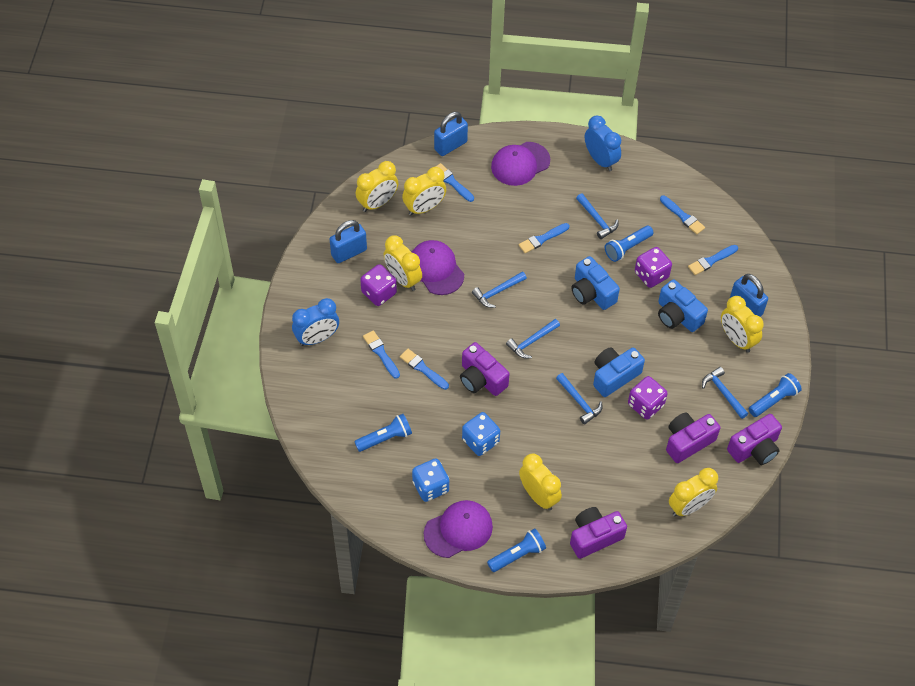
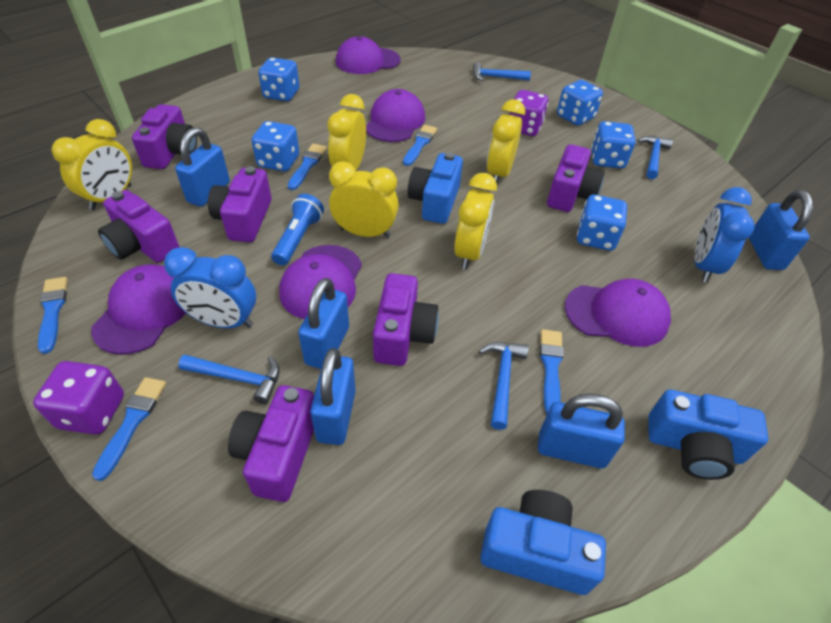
blue brush: [363,330,400,379] [400,349,449,390] [435,163,474,202] [519,223,570,253] [660,196,705,234] [688,245,738,275] = 6 -> [38,277,68,354] [92,377,166,481] [288,144,326,190] [403,125,437,166] [540,329,564,413] = 5
blue dice: [412,459,449,502] [462,412,500,456] = 2 -> [252,121,299,171] [258,57,299,101] [557,80,603,125] [577,195,627,251] [591,121,636,169] = 5
blue flashlight: [354,414,412,452] [487,528,546,572] [605,226,653,262] [749,373,802,417] = 4 -> [271,194,324,265] = 1
blue hammer: [472,271,527,308] [506,319,560,358] [556,373,602,424] [576,193,618,239] [702,367,748,419] = 5 -> [178,354,280,404] [473,62,531,81] [479,342,529,430] [637,136,673,179] = 4
blue padlock: [330,220,367,263] [434,112,468,156] [730,274,768,317] = 3 -> [175,127,230,207] [298,278,349,369] [310,348,356,445] [538,394,625,468] [749,190,813,270] = 5
purple camera: [460,342,509,396] [570,507,627,559] [666,413,720,463] [727,414,782,465] = 4 -> [98,190,179,263] [132,104,197,169] [208,166,272,242] [228,385,314,502] [373,273,439,366] [547,144,605,212] = 6
purple cap: [412,240,464,295] [424,500,493,558] [491,142,550,186] = 3 -> [91,264,186,355] [280,245,362,319] [336,36,401,74] [366,89,425,142] [565,279,671,347] = 5
purple dice: [360,264,397,306] [628,376,668,420] [635,247,672,288] = 3 -> [33,361,124,435] [509,90,548,136] = 2
yellow clock: [356,161,398,212] [384,235,422,291] [402,167,446,215] [519,454,562,511] [669,468,718,517] [721,296,764,353] = 6 -> [52,119,132,210] [327,94,366,171] [329,161,399,238] [454,173,497,270] [487,99,525,184] = 5

